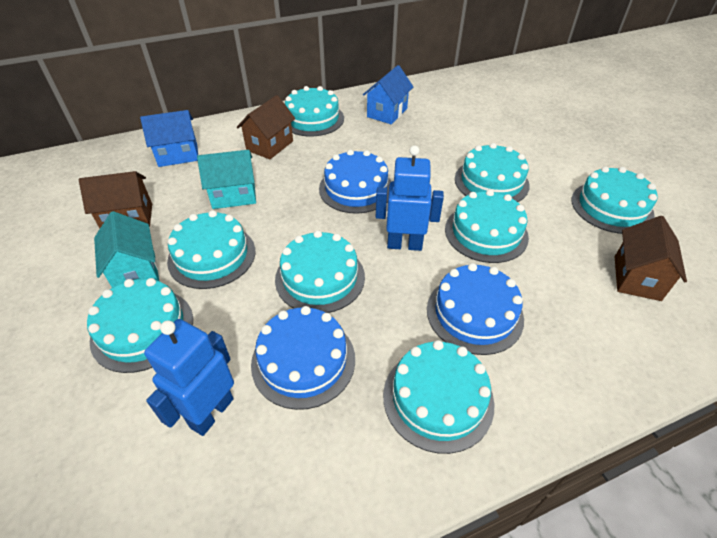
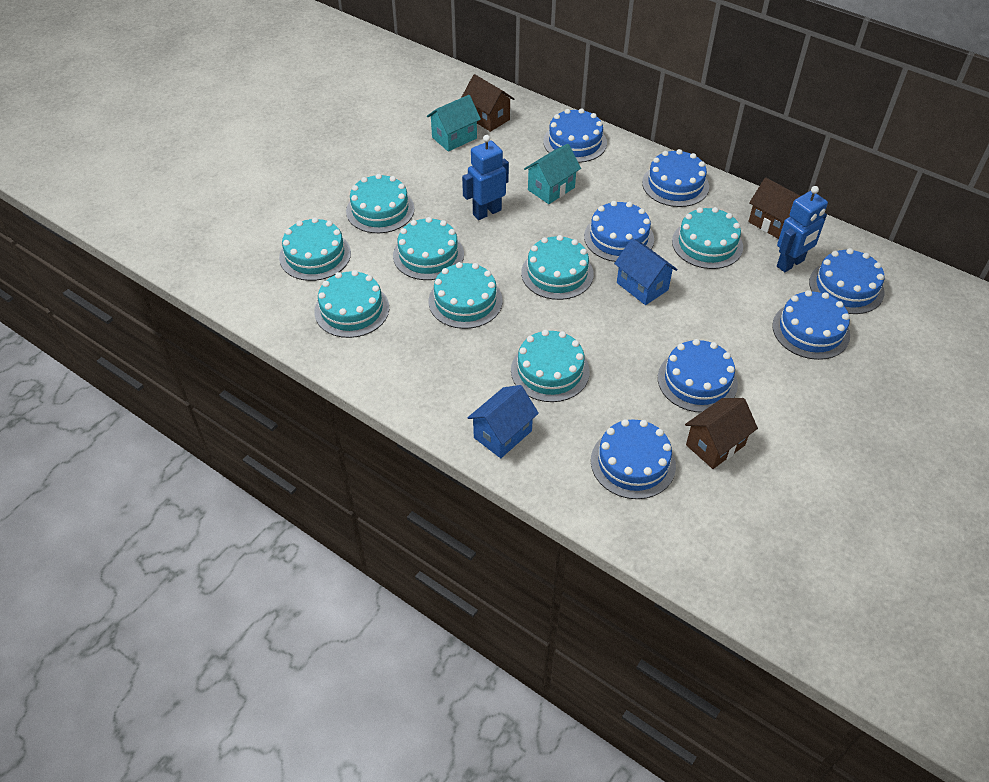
blue cake: [251,306,355,410] [319,149,392,214] [427,263,524,355] = 3 -> [543,108,607,163] [584,201,654,262] [591,419,676,499] [642,149,709,207] [658,339,738,412] [772,290,850,360] [809,248,884,314] = 7

